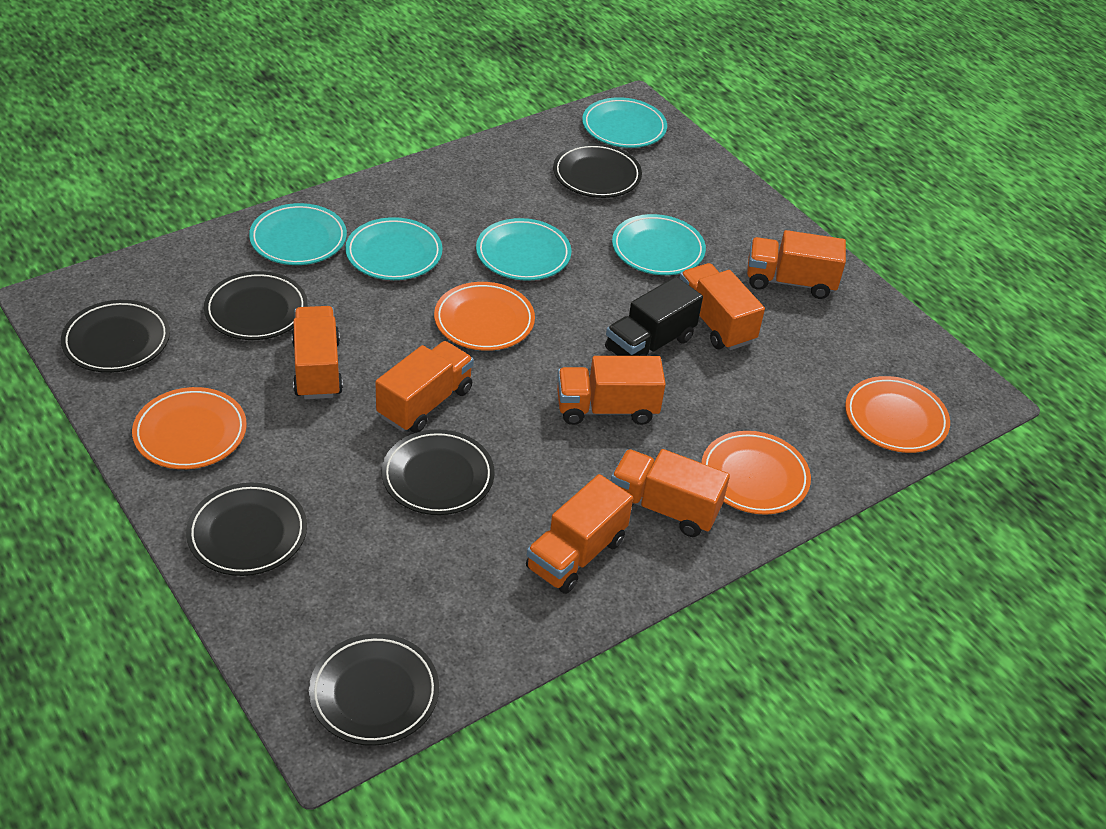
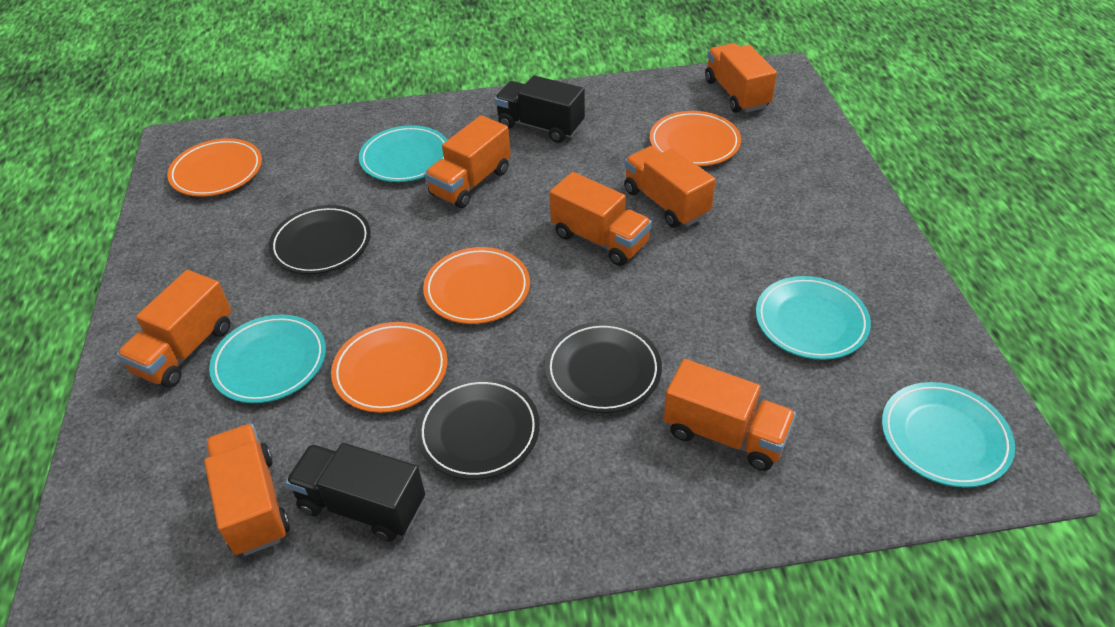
black plate: [61,300,170,373] [186,483,307,576] [204,271,308,340] [309,634,439,746] [381,429,495,515] [553,143,642,198] = 6 -> [269,205,371,274] [416,378,540,480] [545,322,662,413] = 3
black truck: [605,277,703,356] = 1 -> [285,443,425,542] [495,75,585,143] = 2
turquoise plate: [249,203,347,265] [345,217,443,280] [476,218,571,281] [582,97,667,148] [612,214,706,275] = 5 -> [209,314,326,403] [359,125,447,182] [756,276,871,360] [882,382,1015,488] = 4

